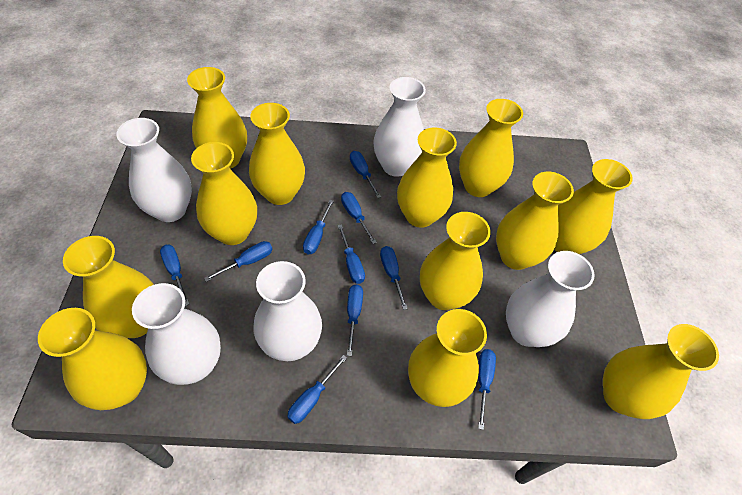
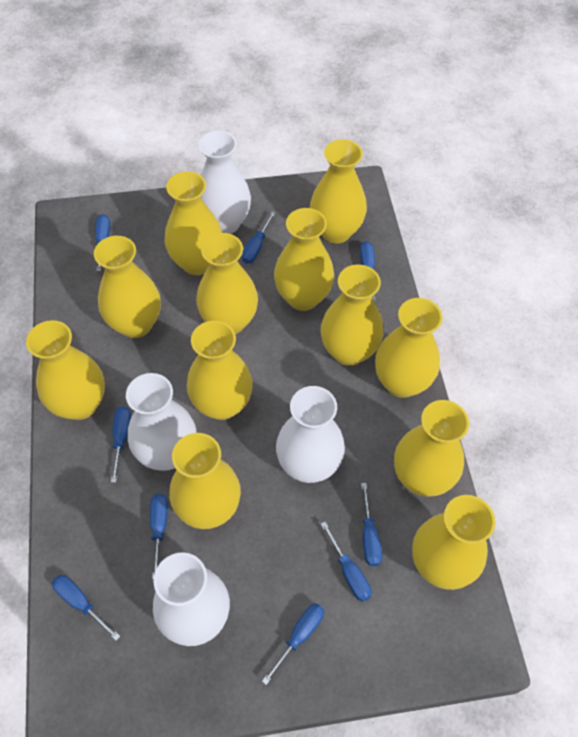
blue screwdriver: [160,245,189,306] [204,241,273,282] [287,355,347,424] [303,200,334,254] [337,224,365,284] [341,192,377,244] [347,284,363,356] [350,151,381,198] [380,246,408,310] [478,349,496,430] = 10 -> [52,575,120,641] [95,214,110,272] [111,407,131,483] [150,494,168,580] [242,211,276,264] [262,603,324,685] [321,522,371,602] [360,241,375,301] [361,483,382,566] = 9
white vase: [116,118,192,222] [132,283,221,385] [254,261,322,361] [373,77,426,177] [506,251,595,347] = 5 -> [126,373,196,471] [153,552,230,646] [198,130,251,234] [276,386,345,483] = 4

